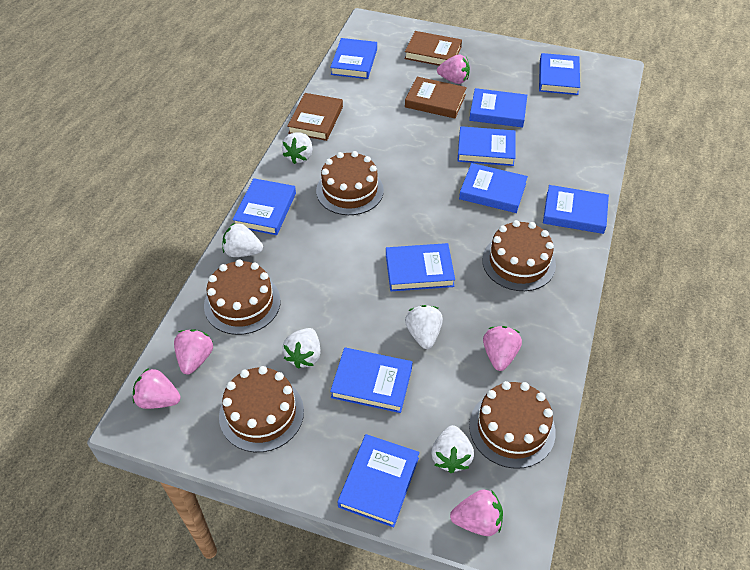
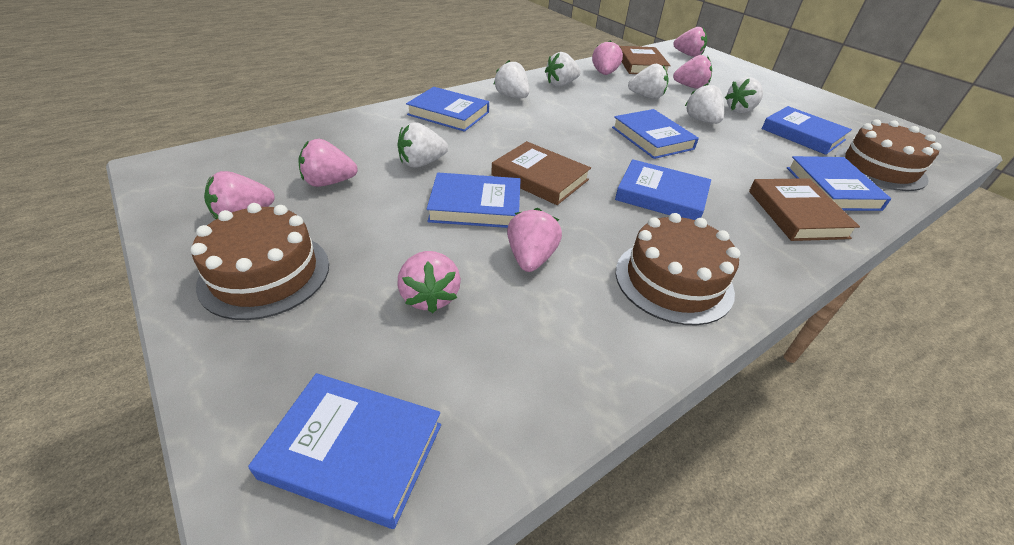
blue book: [233,178,296,235] [330,38,377,79] [330,348,412,413] [338,434,420,527] [386,243,455,291] [457,126,516,166] [459,163,528,213] [469,88,527,127] [539,53,580,95] [543,185,609,234] = 10 -> [248,373,441,529] [406,87,489,132] [427,172,521,228] [612,109,699,159] [615,159,711,220] [762,106,852,155] [787,156,891,211] = 7
brown cake: [204,259,281,335] [219,366,304,452] [316,151,384,215] [469,381,556,469] [482,220,556,291] = 5 -> [191,203,329,320] [616,213,740,325] [835,119,942,191] = 3
pink strawberry: [133,368,181,409] [174,329,213,374] [437,54,470,84] [450,490,503,536] [483,326,522,371] = 5 -> [204,171,275,219] [298,139,358,187] [397,251,461,313] [507,208,562,272] [592,40,623,75] [673,27,707,57] [673,55,712,89] = 7
white strawberry: [222,223,263,257] [282,132,312,164] [282,328,321,369] [405,305,443,349] [431,425,474,473] = 5 -> [397,122,448,168] [493,60,529,98] [545,52,581,87] [628,64,669,99] [685,83,724,124] [725,77,763,113] = 6

